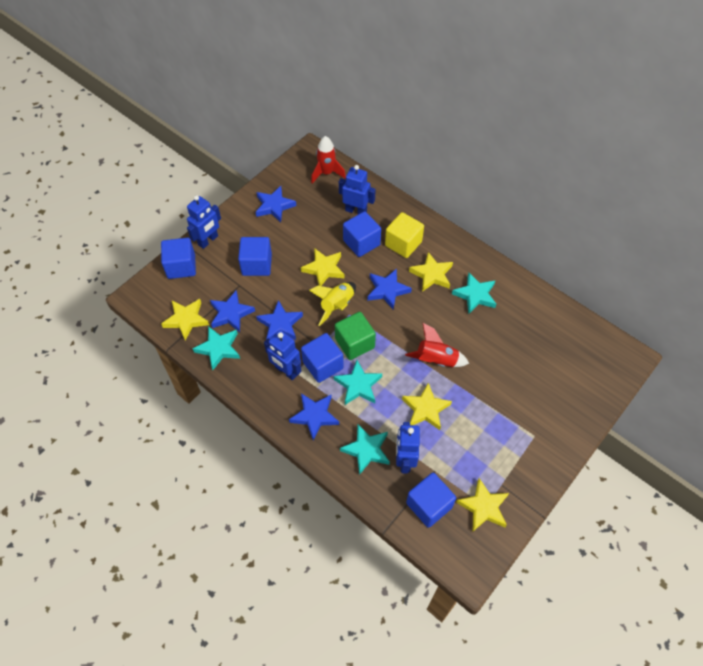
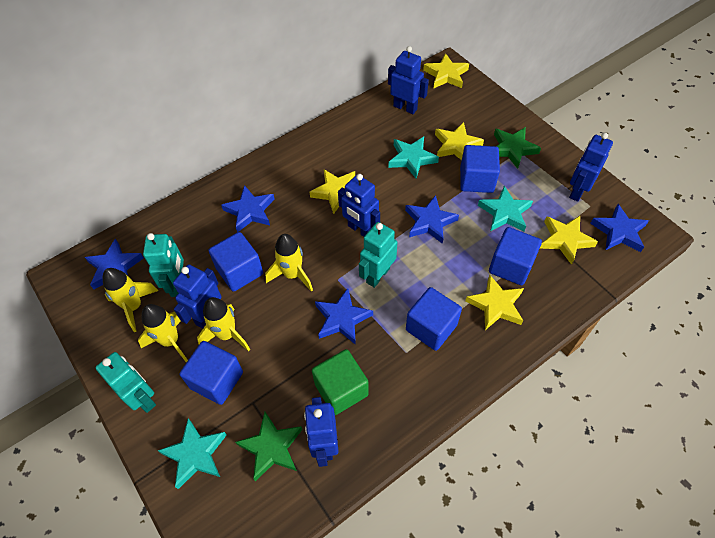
blue robot: [187,195,221,249] [264,330,301,380] [339,165,376,215] [396,422,420,474] = 4 -> [173,264,221,329] [304,397,339,467] [338,174,380,237] [388,46,429,114] [569,133,613,202] = 5
green star: none = 0 -> [235,412,302,481] [494,127,541,169] = 2
red rocket: [311,136,346,184] [405,323,469,367] = 2 -> none = 0
turquoise robot: none = 0 -> [95,352,156,413] [143,233,184,297] [359,222,397,288] = 3
turquoise star: [193,326,240,370] [334,360,382,405] [340,424,390,475] [452,273,496,314] = 4 -> [157,418,227,489] [388,136,439,179] [478,186,533,232] = 3
yellow cube: [385,212,424,258] = 1 -> none = 0
yellow rocket: [309,282,356,326] = 1 -> [103,268,159,332] [138,304,188,362] [197,297,250,351] [265,234,313,292] = 4

